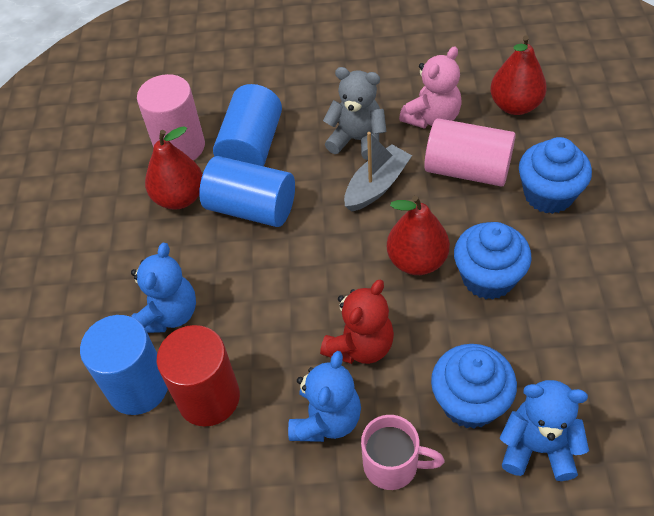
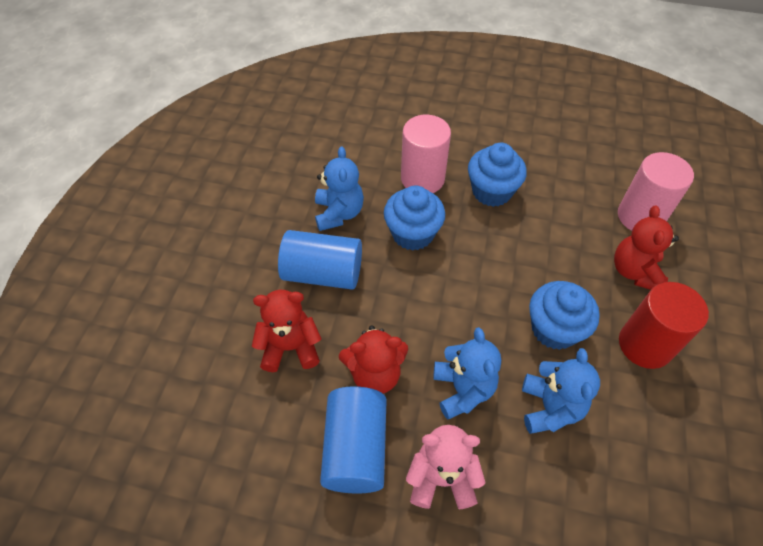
blue cylinder: [80,315,168,415] [199,156,295,227] [213,84,282,166] = 3 -> [278,230,362,290] [320,386,387,493] = 2
grey boat: [344,132,412,212] = 1 -> none = 0
grey teddy bear: [323,67,387,160] = 1 -> none = 0
pink mug: [361,415,445,490] = 1 -> none = 0
red pear: [145,126,203,210] [387,196,450,275] [490,35,547,115] = 3 -> none = 0
red teddy bear: [320,280,394,364] = 1 -> [252,290,321,372] [339,325,408,393] [614,206,679,290] = 3

